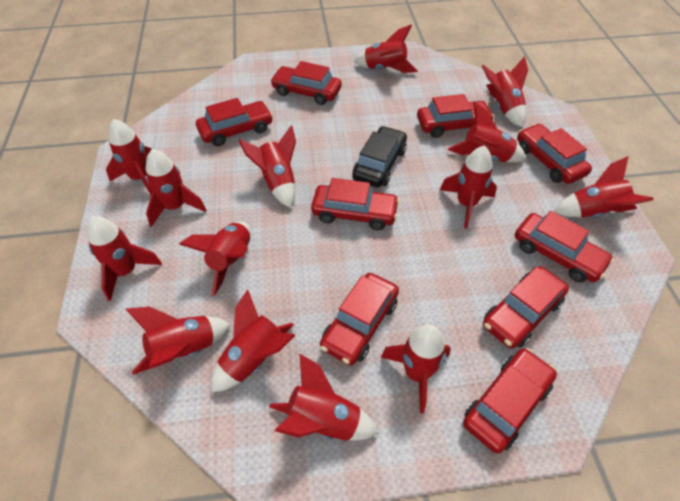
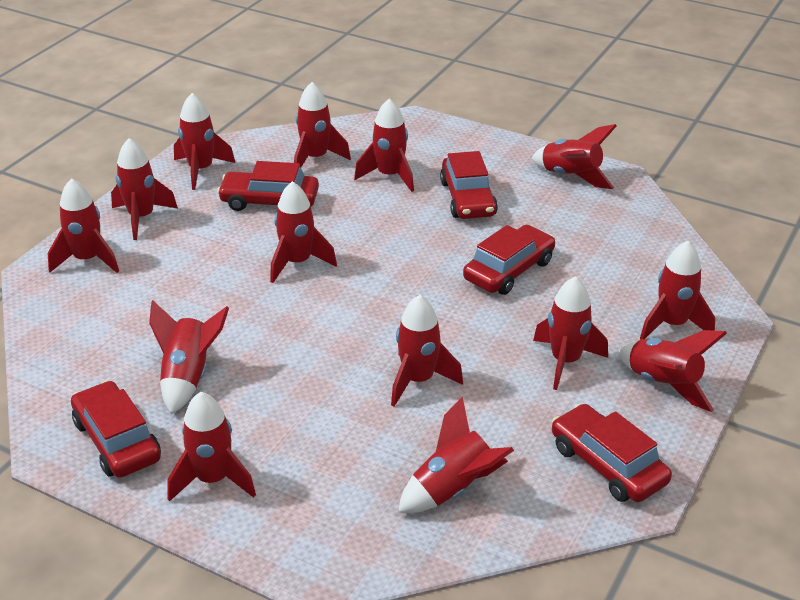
black car: [352,126,407,187] = 1 -> none = 0
red car: [196,98,273,146] [270,61,341,105] [311,178,400,230] [320,273,399,365] [417,94,494,138] [463,348,557,454] [483,266,569,349] [515,211,614,283] [517,124,592,184] = 9 -> [71,381,161,478] [217,161,319,211] [440,151,498,219] [463,225,555,295] [552,404,672,502] = 5

